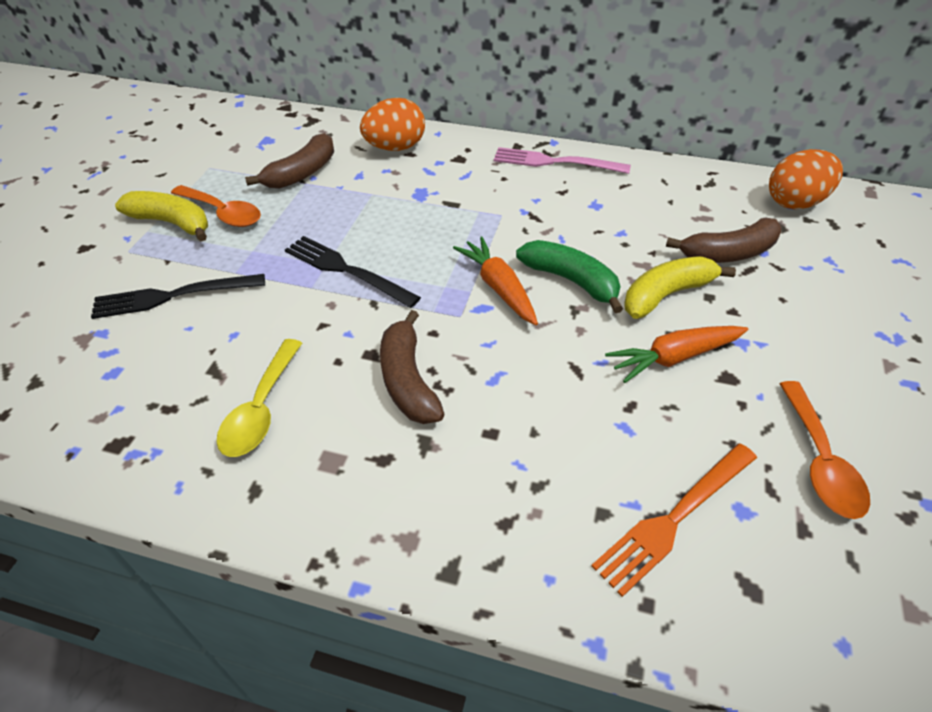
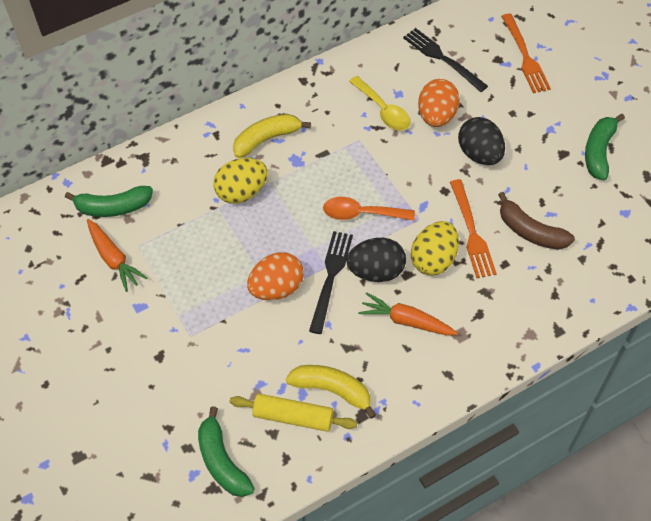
black egg: none = 0 -> [346,238,406,282] [458,117,505,165] = 2
brown banana: [245,133,334,189] [380,310,444,424] [666,217,782,263] = 3 -> [498,192,575,250] = 1
green banana: [516,240,623,313] = 1 -> [65,186,153,217] [198,406,254,497] [585,114,625,180] = 3
orange fork: [591,443,757,597] = 1 -> [450,179,497,278] [501,13,551,93] = 2
orange spoon: [171,185,261,227] [780,381,870,519] = 2 -> [323,197,415,221] = 1
pink fork: [494,147,631,174] = 1 -> none = 0
yellow egg: none = 0 -> [213,158,268,204] [411,221,459,276] = 2
yellow rolling pin: none = 0 -> [230,394,357,432] = 1

